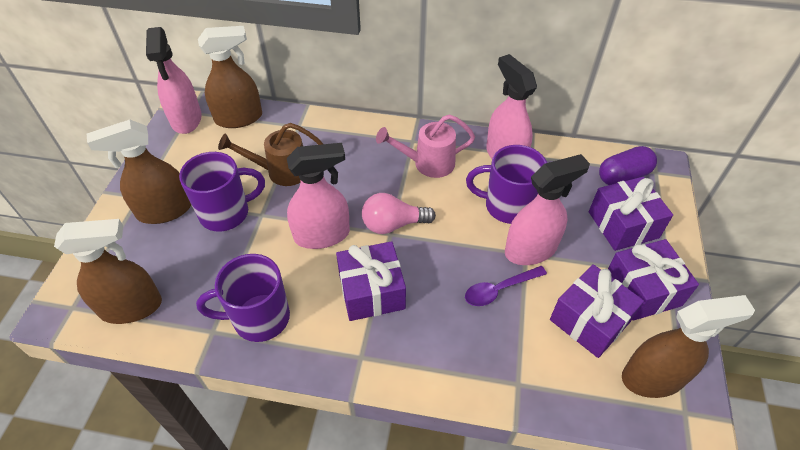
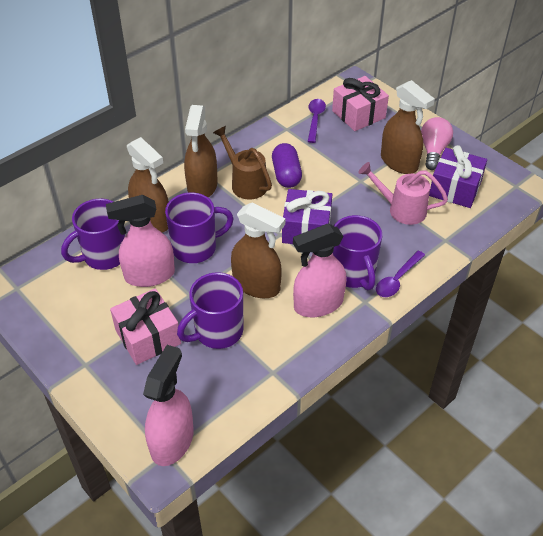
pink gift: none = 0 -> [110,288,181,365] [332,76,389,131] = 2
pink spray bottle: [146,27,202,134] [287,143,350,249] [486,54,537,159] [505,154,590,265] = 4 -> [106,195,175,287] [143,345,194,466] [293,223,347,317] = 3
purple gift: [336,241,406,321] [550,264,644,358] [589,177,673,251] [608,239,699,321] = 4 -> [282,189,332,244] [429,145,487,208] = 2
purple mug: [179,152,265,232] [196,254,290,342] [466,145,547,224] = 3 -> [61,199,126,270] [165,192,234,263] [177,272,243,349] [333,215,383,290] = 4
purple spoon: [465,266,547,306] = 1 -> [308,99,326,143] [376,251,425,297] = 2

